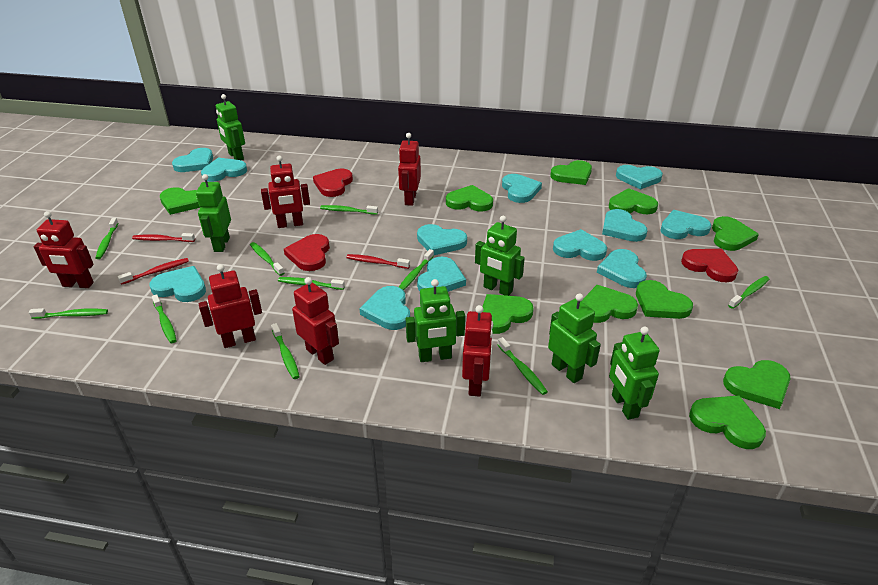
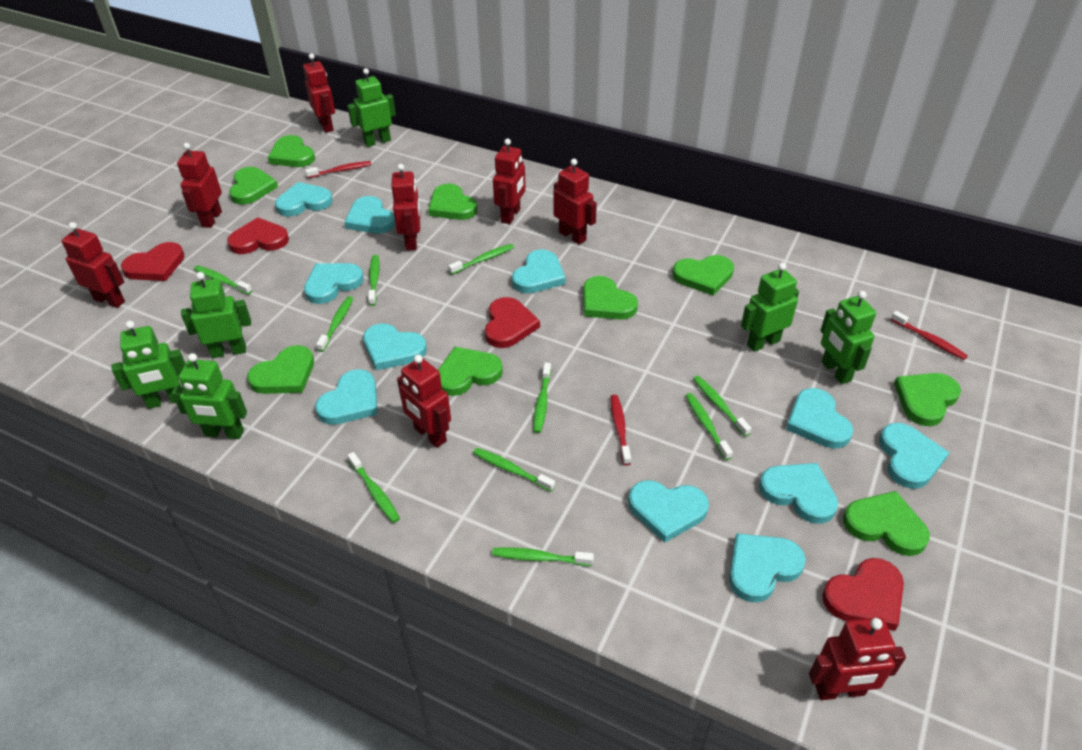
green heart: [160,187,200,215] [446,185,493,212] [482,294,534,334] [551,160,592,185] [582,285,638,323] [609,188,658,214] [636,280,693,319] [689,395,766,449] [712,216,759,251] [723,360,791,409] = 10 -> [229,167,278,205] [247,345,314,394] [268,135,315,167] [428,184,477,220] [438,347,503,396] [583,276,638,320] [672,255,734,295] [843,491,930,556] [894,373,961,426] = 9
red heart: [284,234,330,271] [313,169,353,197] [681,249,738,282] = 3 -> [121,242,185,281] [227,217,289,254] [485,297,540,348] [822,558,904,631] = 4
red robot: [34,211,94,288] [199,264,262,348] [261,156,310,228] [292,277,339,365] [398,133,421,206] [462,305,493,397] = 6 -> [62,222,125,308] [177,143,222,228] [303,53,335,133] [391,164,420,251] [397,355,451,448] [493,139,526,224] [554,159,597,245] [809,617,906,700] = 8
turquoise heart: [149,266,206,302] [172,148,213,172] [201,158,247,182] [359,286,410,330] [417,224,467,255] [417,257,466,292] [502,174,542,203] [553,229,607,261] [597,249,647,288] [602,209,647,242] [616,165,663,190] [660,210,711,239] = 12 -> [275,182,333,216] [304,263,363,304] [315,369,378,425] [344,196,395,234] [363,323,427,370] [512,249,566,293] [628,480,709,543] [729,533,806,602] [759,463,838,524] [786,388,853,449] [879,423,950,489] = 11

